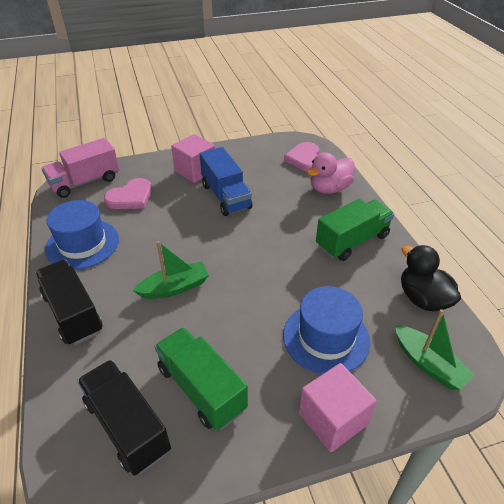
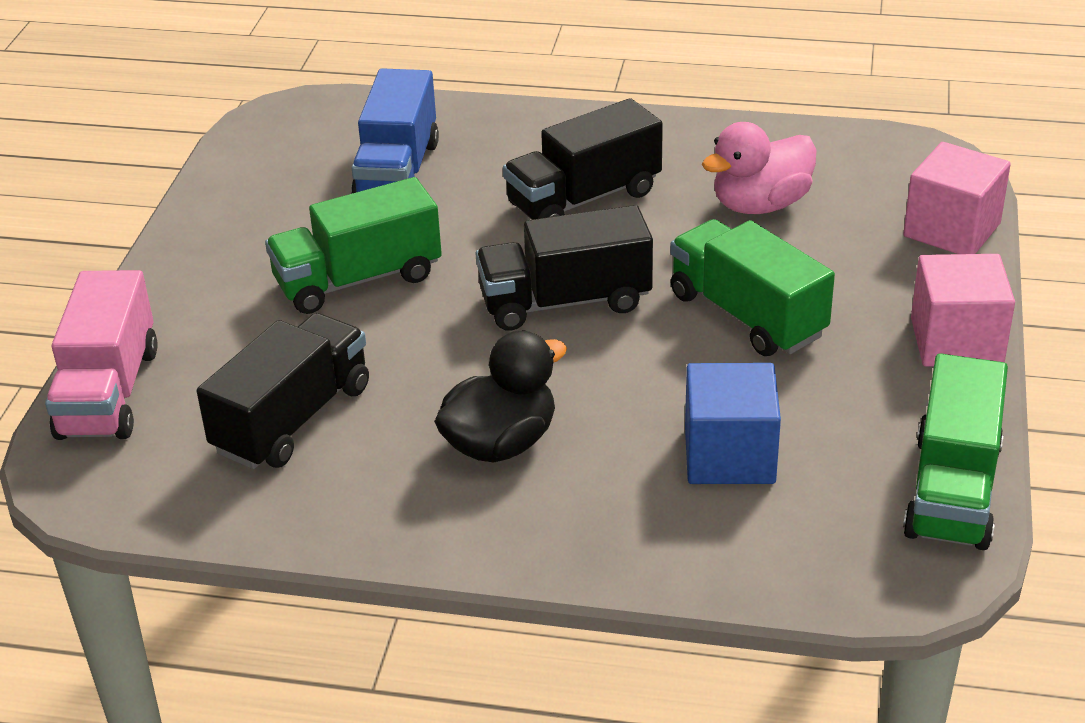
black truck: [35,260,103,345] [77,359,171,476] = 2 -> [197,313,369,469] [476,205,653,331] [503,98,663,220] = 3
blue cube: none = 0 -> [685,363,781,484] = 1
blue hat: [45,200,119,270] [283,286,370,374] = 2 -> none = 0
green boat: [133,241,209,299] [395,309,475,390] = 2 -> none = 0
green truck: [154,327,248,431] [316,199,394,261] = 2 -> [265,177,442,314] [670,219,835,356] [903,353,1008,550] = 3
pink heart: [104,178,152,209] [284,142,319,172] = 2 -> none = 0

